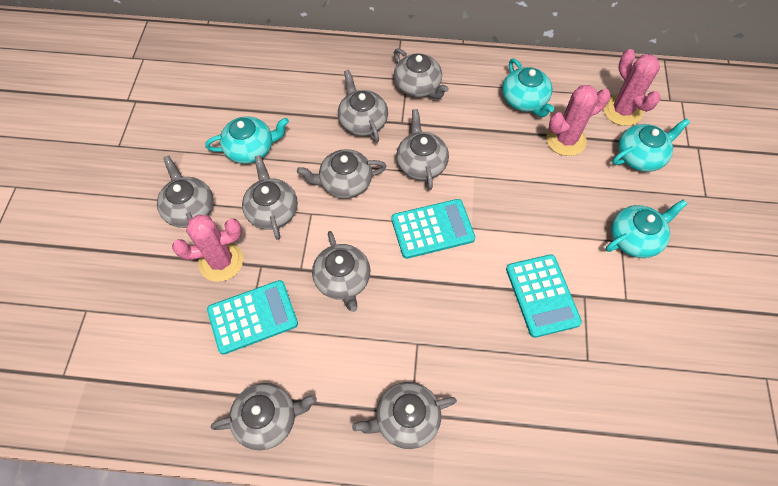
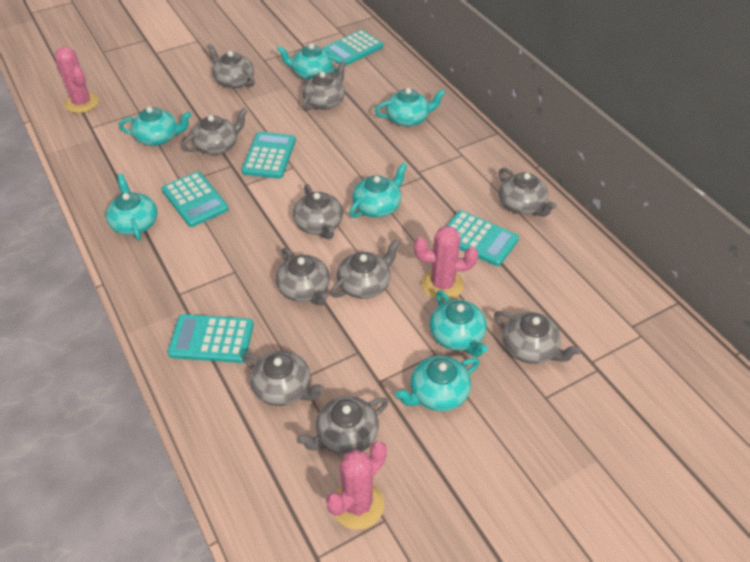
grey teapot: [157,155,213,228] [211,383,317,450] [242,155,298,240] [297,149,387,198] [312,231,370,312] [338,70,388,143] [352,382,457,449] [393,48,449,99] [396,109,449,190] = 9 -> [182,108,247,155] [207,44,255,88] [242,351,325,406] [276,248,330,306] [293,184,343,239] [297,396,388,455] [302,61,346,111] [331,239,400,299] [494,311,581,364] [499,168,557,217] = 10
turquoise calculator: [207,280,298,355] [391,199,475,259] [506,254,582,338] = 3 -> [162,172,229,227] [168,314,254,363] [241,132,296,179] [322,30,383,66] [447,211,519,266] = 5
turquoise teapot: [205,116,289,164] [502,58,554,117] [606,199,687,258] [613,118,690,172] = 4 -> [106,174,158,241] [119,107,191,146] [277,44,342,80] [350,163,407,218] [375,88,445,127] [395,356,479,411] [430,290,488,357] = 7

